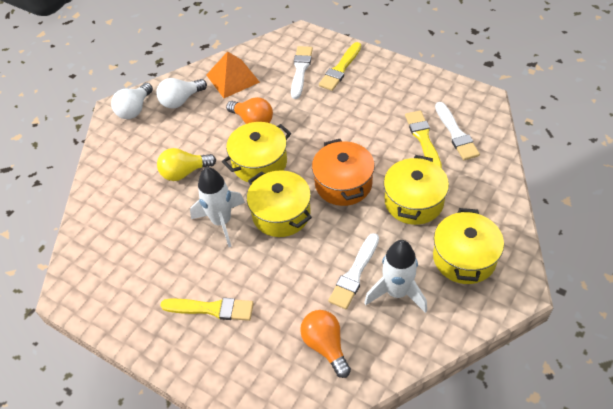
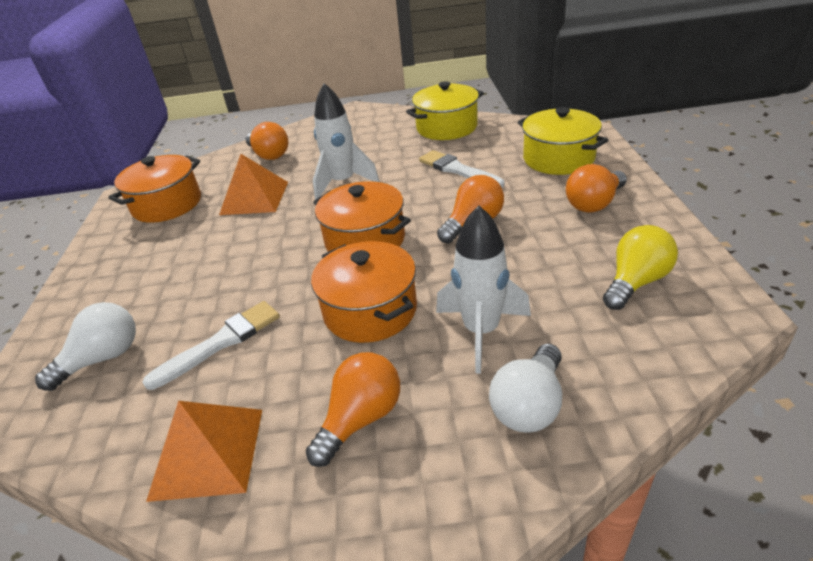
orange light bulb: [226,97,273,124] [300,310,351,378] = 2 -> [245,122,288,160] [306,352,400,467] [437,175,504,243] [566,164,627,213] = 4
orange pot: [312,139,375,206] = 1 -> [108,155,201,223] [311,241,417,343] [313,181,411,252] = 3
orange pyramid: [206,51,260,98] = 1 -> [146,401,262,502] [219,154,288,215] = 2
white brush: [291,46,313,99] [328,233,379,309] [435,102,480,160] = 3 -> [142,301,280,390] [419,150,504,188] = 2
yellow brush: [160,298,254,321] [319,42,361,91] [405,110,442,169] = 3 -> none = 0
yellow pot: [222,122,291,183] [247,170,312,237] [384,155,449,225] [433,208,504,284] = 4 -> [406,81,484,140] [518,107,608,175] = 2

